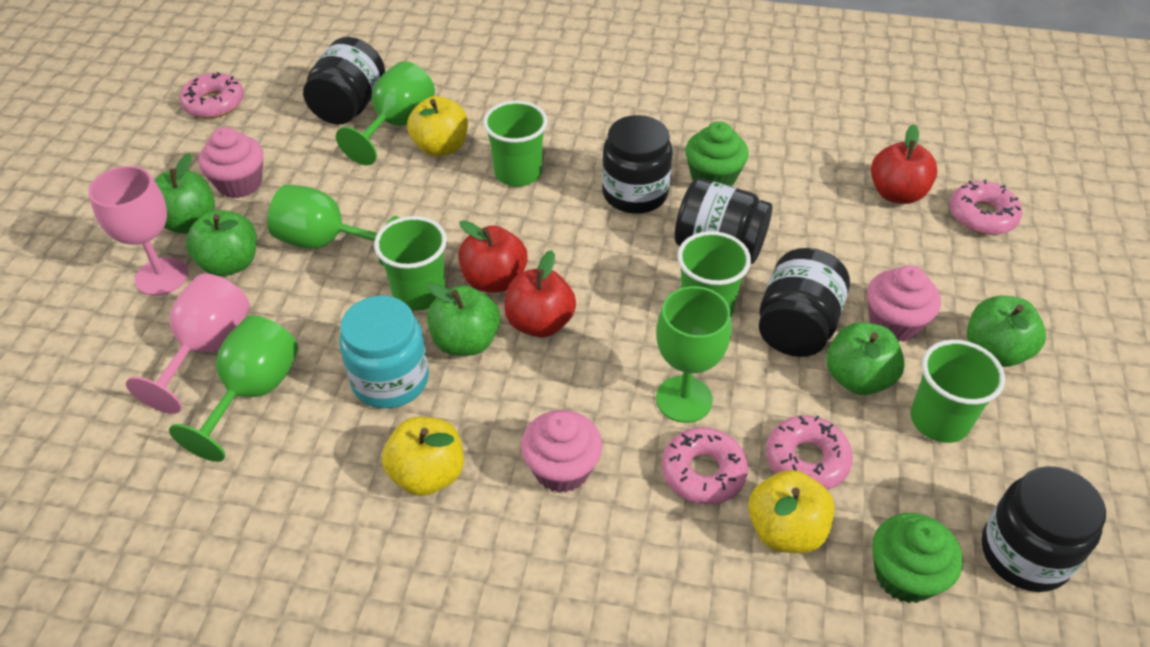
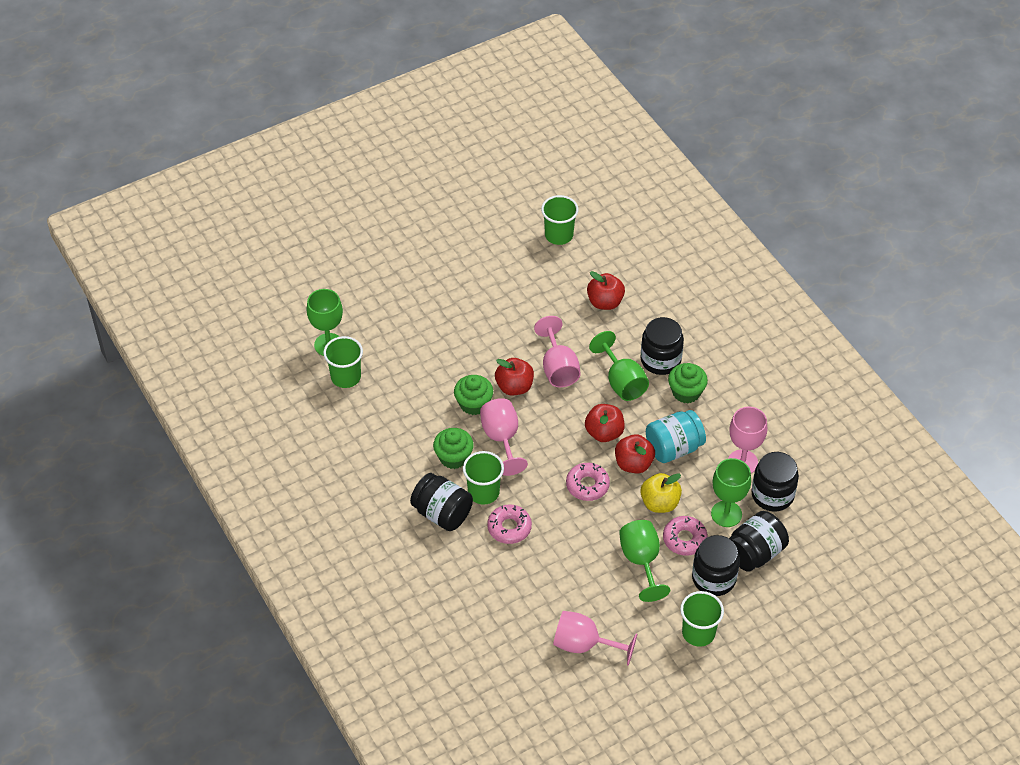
green apple: [154,153,215,234] [186,210,257,276] [427,282,500,356] [826,322,905,395] [967,296,1046,367] = 5 -> none = 0
green cupcake: [685,121,749,186] [872,513,963,603] = 2 -> [433,428,474,469] [454,375,493,415] [668,363,708,404] = 3
pink cupcake: [198,127,263,198] [521,410,602,493] [867,265,941,342] = 3 -> none = 0
pink donut: [180,72,244,118] [662,427,748,505] [766,416,853,490] [950,180,1022,235] = 4 -> [487,504,532,544] [566,463,610,501] [663,516,708,556] = 3
pink goblet: [89,166,188,296] [126,274,250,414] = 2 -> [480,398,528,476] [534,316,581,387] [553,611,637,666] [728,407,768,473] = 4
red apple: [459,220,528,292] [504,250,576,338] [871,124,938,204] = 3 -> [495,358,534,395] [585,404,625,442] [587,271,625,310] [615,434,655,473] = 4
yellow apple: [382,417,464,496] [407,96,468,157] [748,470,835,553] = 3 -> [640,473,682,513] = 1

